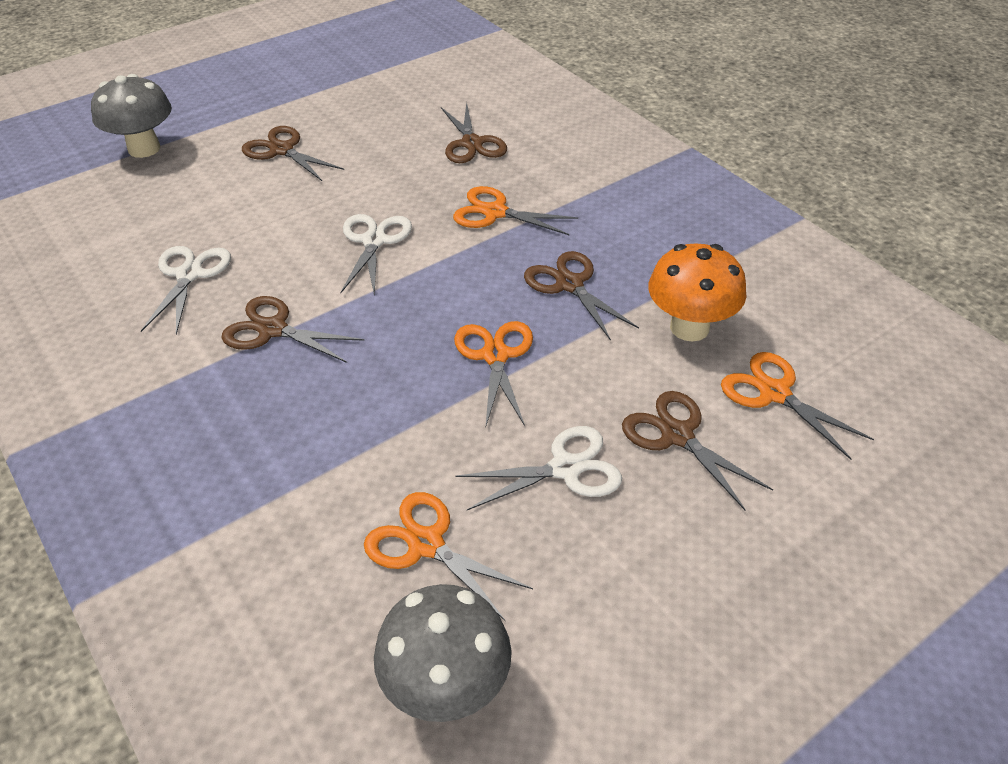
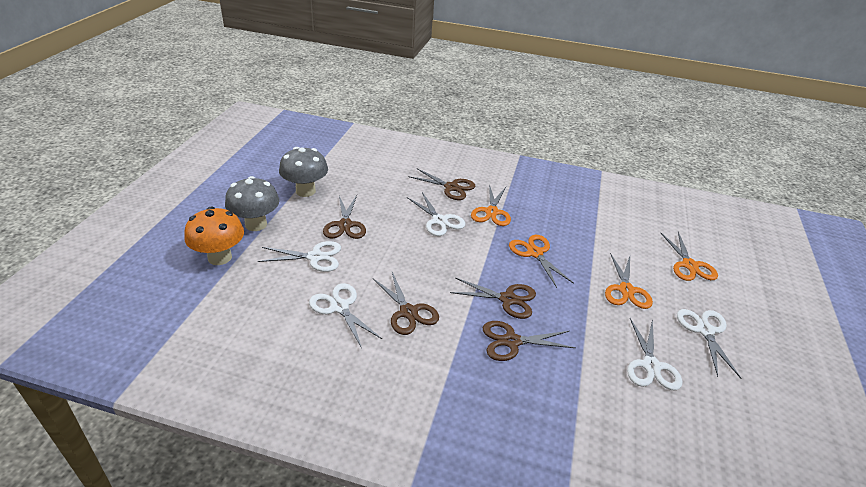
white scissors: [141,246,231,335] [340,214,412,297] [456,426,622,510] = 3 -> [258,241,341,272] [309,283,382,348] [407,192,465,236] [627,318,682,390] [677,309,741,378] = 5

